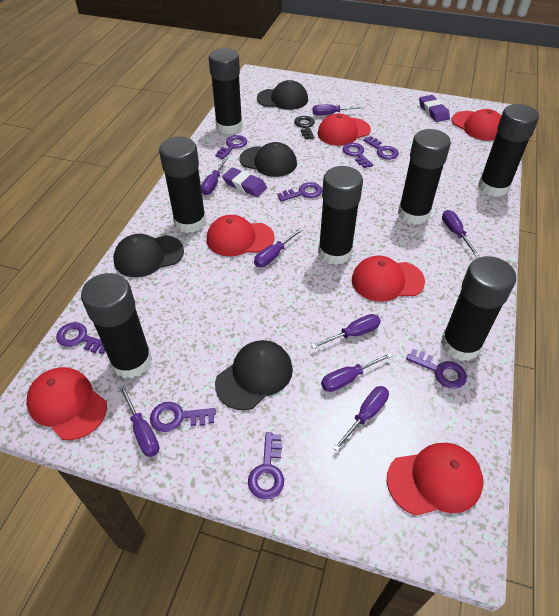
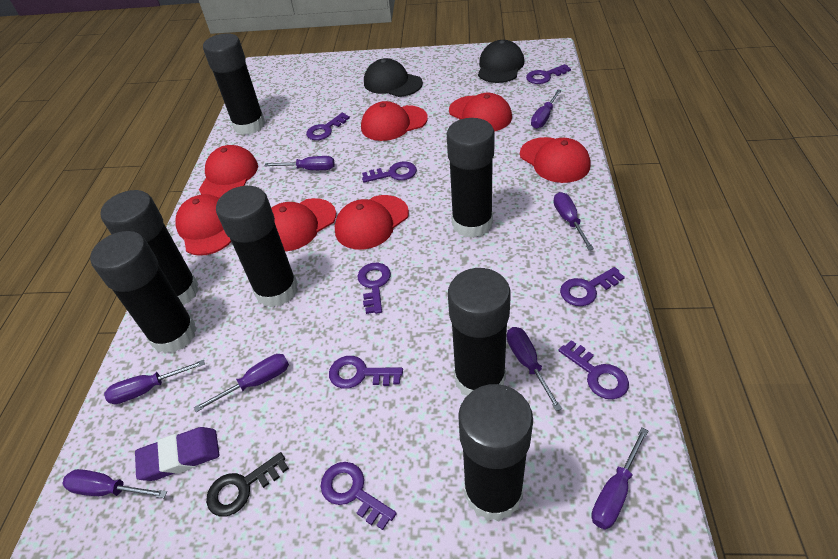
black cap: [113,234,184,277] [215,340,293,410] [239,142,297,177] [257,80,308,110] = 4 -> [364,58,423,97] [478,40,524,83] = 2
purple eraser: [222,167,267,197] [419,95,450,122] = 2 -> [135,427,219,481] = 1
red cap: [26,367,107,440] [207,215,275,256] [317,113,371,146] [352,256,425,302] [387,443,483,516] [452,109,501,141] = 6 -> [175,194,231,256] [199,145,258,198] [271,198,336,251] [335,195,409,249] [361,101,428,141] [449,93,512,132] [520,137,591,183] = 7

